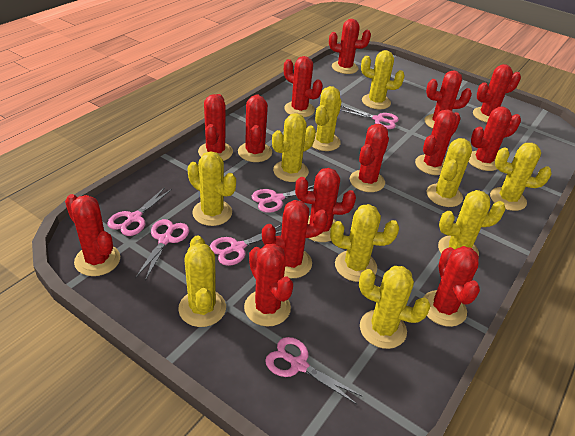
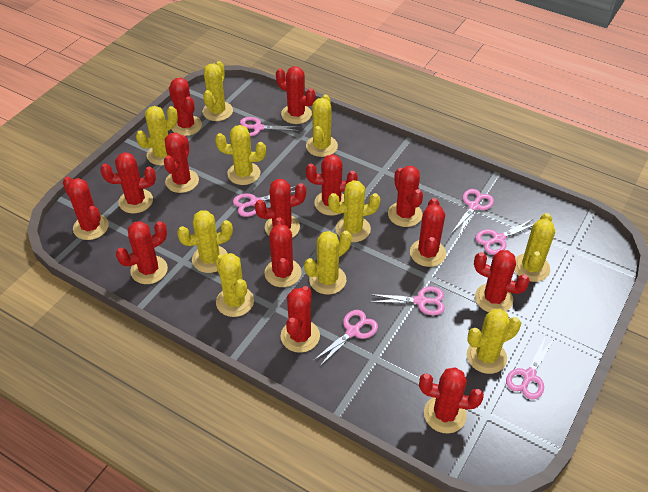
pink scissors: [107,187,172,236] [135,219,189,281] [210,225,282,266] [252,185,314,213] [265,337,363,405] [340,106,399,129] = 6 -> [233,186,296,217] [240,117,300,136] [313,310,378,367] [369,286,445,315] [451,189,494,236] [475,218,534,255] [506,335,554,400] = 7

